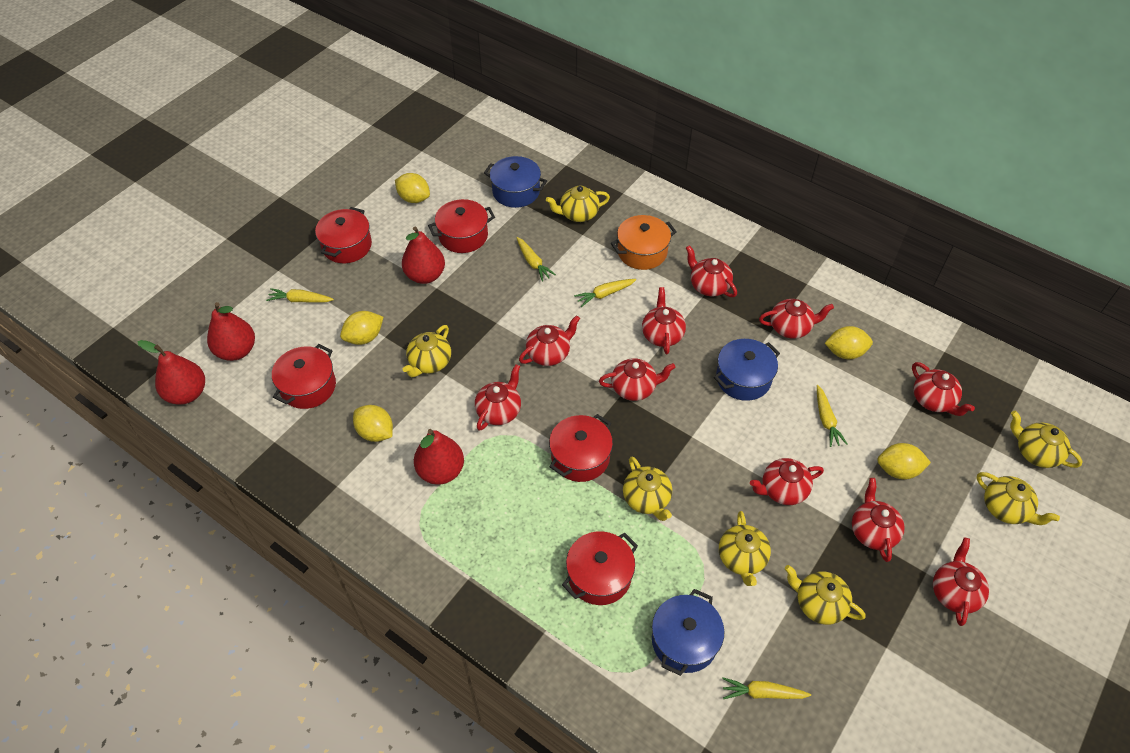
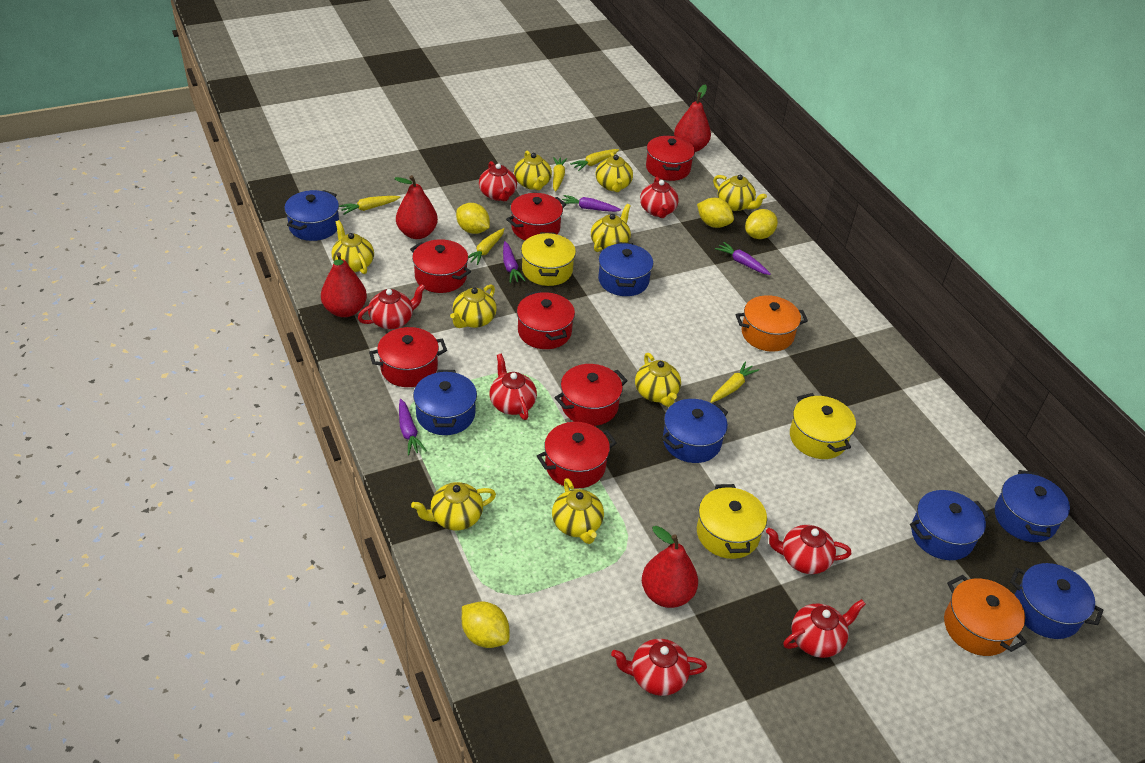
blue pot: [484,156,547,208] [652,589,724,676] [714,339,780,401] = 3 -> [284,190,339,241] [413,370,477,435] [598,242,653,296] [661,399,728,463] [910,490,989,560] [995,470,1070,542] [1010,563,1103,639] = 7
orange pot: [611,215,677,270] = 1 -> [736,295,808,352] [944,575,1027,656] = 2
purple carrot: none = 0 -> [399,399,427,455] [503,241,526,283] [562,195,621,212] [715,242,771,275] = 4
red pot: [272,344,336,409] [315,207,372,263] [428,199,495,253] [549,414,613,482] [562,531,638,605] = 5 -> [369,327,447,387] [410,239,471,293] [506,193,566,241] [517,291,575,349] [537,422,617,489] [554,364,628,426] [646,135,695,181] = 7
red teapot: [475,364,521,431] [519,315,580,366] [599,358,675,401] [642,287,686,354] [686,245,737,297] [750,458,824,505] [759,299,834,339] [852,478,905,562] [912,362,975,416] [933,537,989,626] = 10 -> [358,284,426,329] [479,161,517,201] [490,354,537,420] [611,639,707,696] [640,177,679,218] [766,525,851,574] [783,599,866,658] = 7
yellow lemon: [340,311,383,345] [353,405,393,442] [395,173,430,203] [825,326,873,359] [877,443,931,479] = 5 -> [456,203,490,234] [462,601,509,648] [697,198,734,228] [745,209,778,239] = 4
yellow pot: none = 0 -> [521,232,576,286] [697,484,767,559] [790,393,856,459] = 3
yellow teapot: [403,325,451,377] [546,186,610,222] [623,456,672,521] [719,511,771,586] [785,565,865,625] [977,472,1060,525] [1010,411,1083,468] = 7 -> [332,220,374,274] [411,482,496,530] [450,284,497,328] [514,151,552,190] [552,478,604,544] [591,204,631,252] [596,152,633,192] [635,353,681,407] [713,174,767,211] = 9

